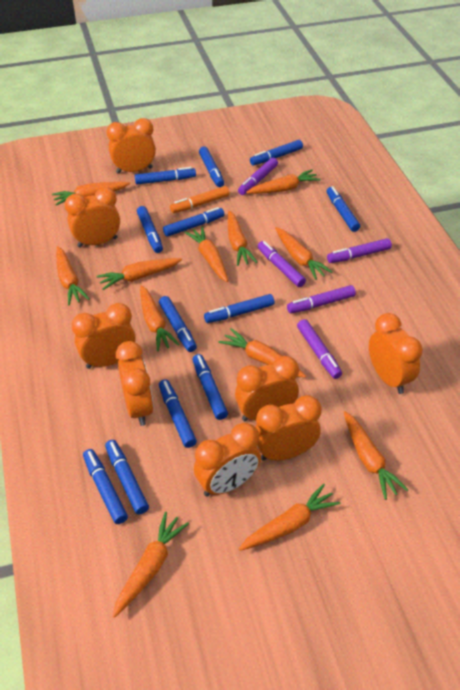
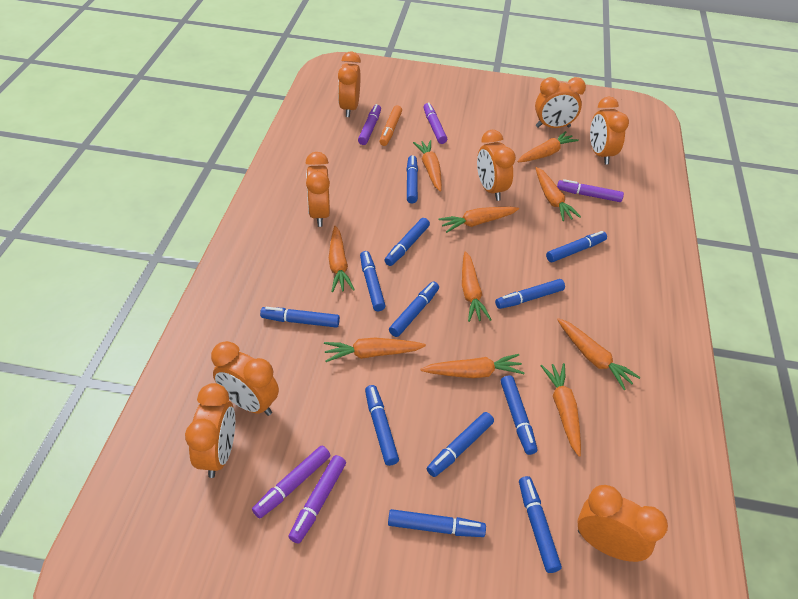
orange carrot: [52,182,130,206] [56,246,90,306] [97,258,182,290] [113,512,189,618] [140,285,179,351] [184,226,228,282] [219,328,306,377] [228,210,257,266] [239,484,340,551] [246,169,321,194] [275,227,333,280] [344,411,408,500] = 12 -> [324,338,426,362] [329,226,355,292] [413,140,442,192] [420,354,524,378] [438,207,519,233] [462,251,491,322] [517,131,579,162] [536,167,581,221] [541,363,581,456] [557,318,640,390] = 10

